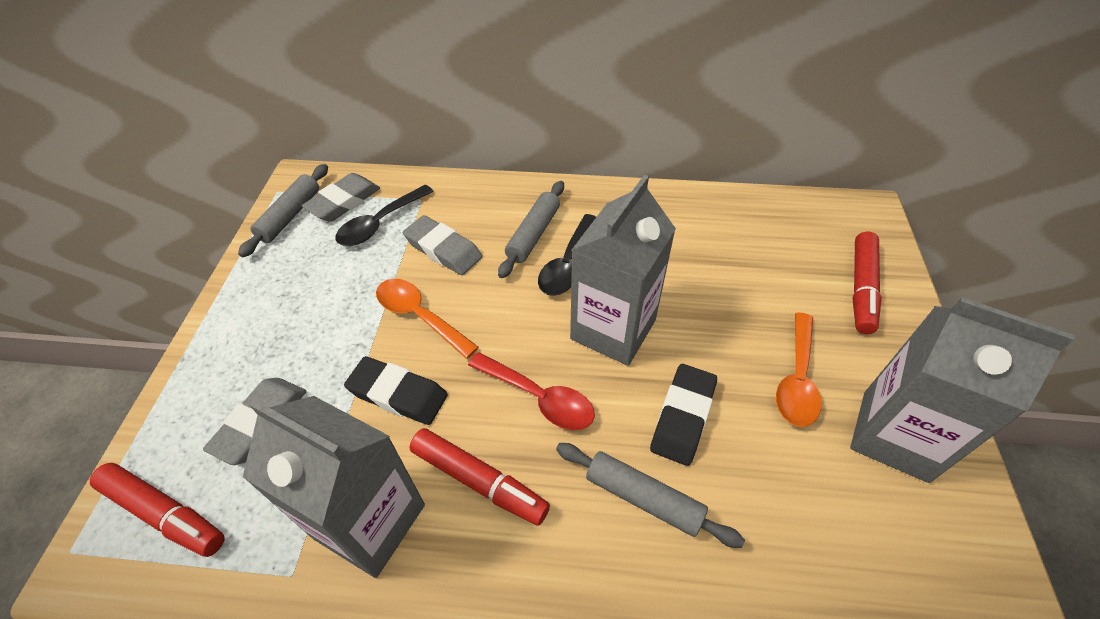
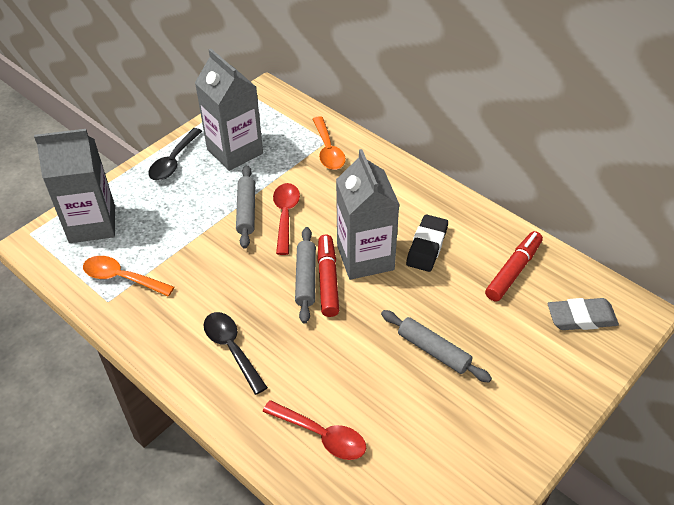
black eraser: [344,356,448,425] [650,364,717,466] = 2 -> [406,214,448,272] = 1
grey eraser: [203,378,306,465] [302,173,380,222] [403,215,482,275] = 3 -> [548,298,619,330] = 1
red marker: [90,463,225,557] [409,428,550,526] [852,232,882,334] = 3 -> [317,234,339,317] [485,231,543,302] = 2
red spoon: [468,352,595,430] = 1 -> [262,400,366,460] [273,183,300,255] = 2

